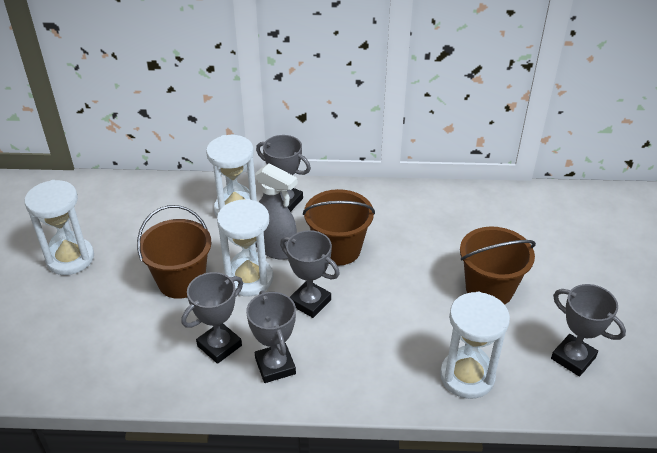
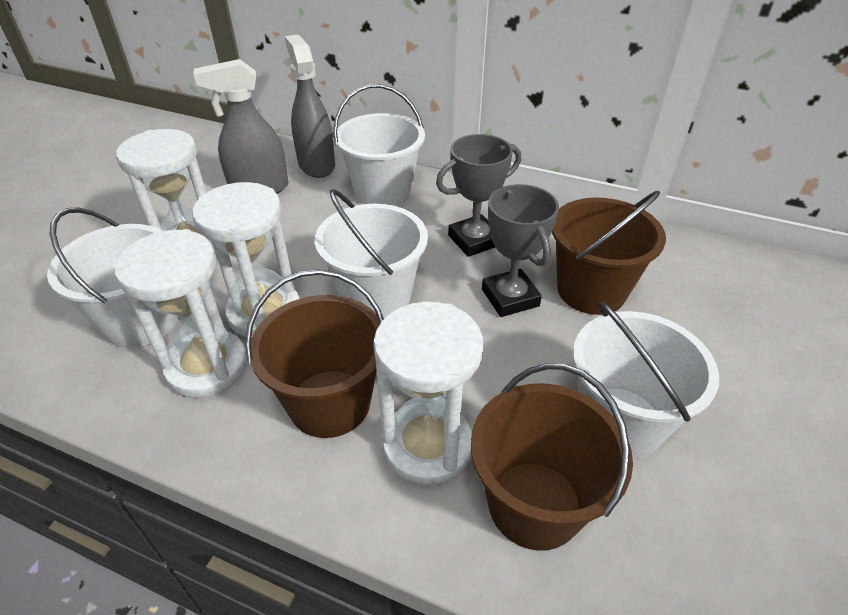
grey spray bottle: [255,163,298,260] = 1 -> [194,59,288,194] [285,35,335,178] = 2
grey trophy: [181,272,243,364] [246,290,296,383] [256,135,311,212] [280,230,340,318] [551,284,626,377] = 5 -> [436,134,521,257] [482,184,559,317] = 2
white bucket: none = 0 -> [47,208,178,348] [315,189,428,319] [333,84,425,206] [573,302,719,459] = 4

